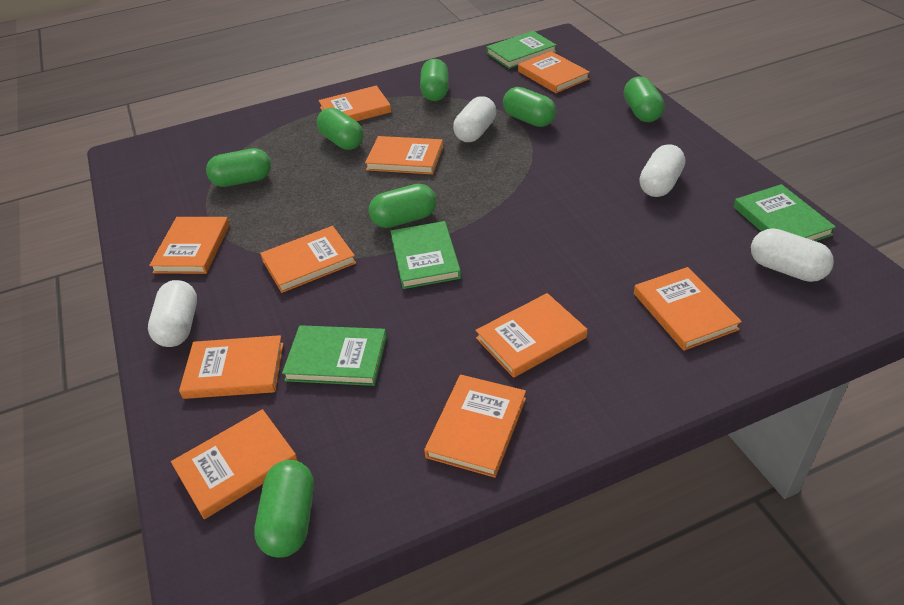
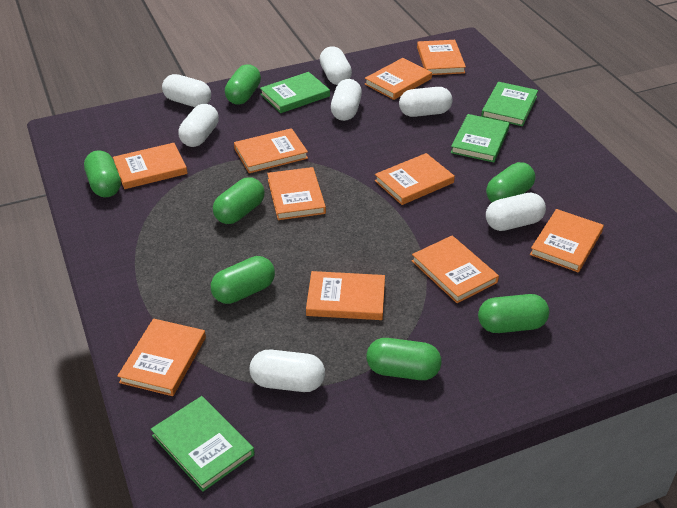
white capsule: [148,280,197,347] [453,96,496,142] [639,144,685,197] [751,228,834,282] = 4 -> [162,74,211,107] [178,104,219,147] [249,350,325,392] [320,46,352,85] [331,79,362,121] [399,87,452,117] [486,193,546,231] = 7

